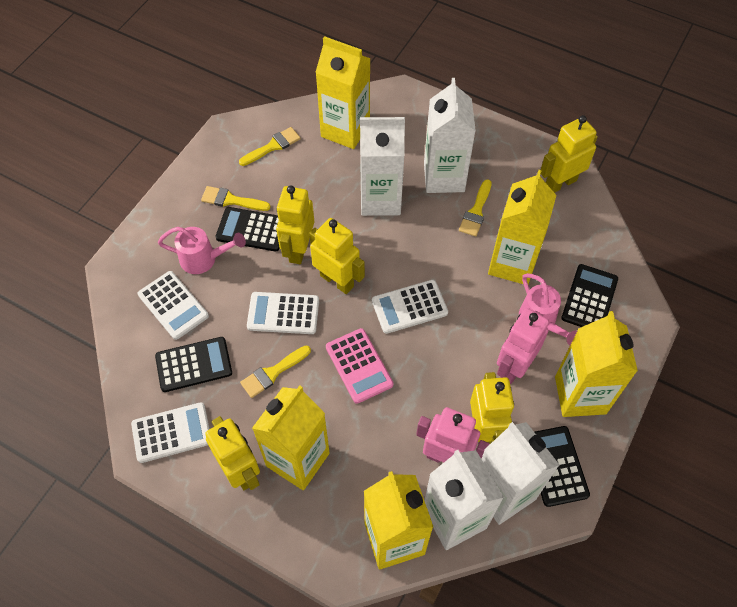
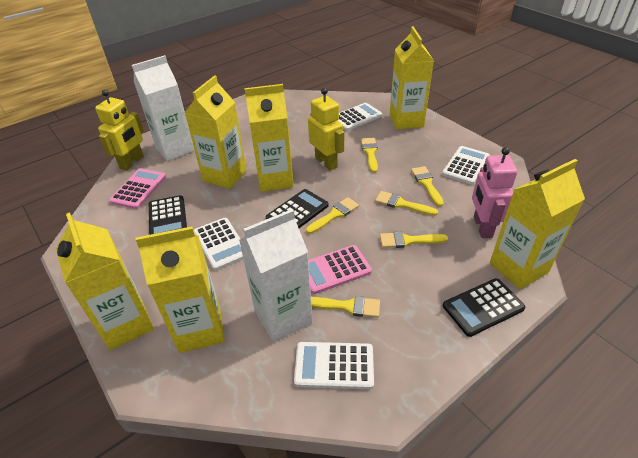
black calculator: [155,337,232,392] [215,207,280,252] [534,426,590,507] [561,264,618,327] = 4 -> [149,195,187,235] [266,189,329,228] [443,278,525,337] = 3
pink calculator: [326,328,393,404] = 1 -> [109,168,166,209] [308,245,372,294] = 2
pink robot: [416,407,490,463] [497,308,549,384] = 2 -> [472,147,517,238] = 1
pink watering can: [158,227,246,274] [519,273,577,345] = 2 -> none = 0
white carton: [360,117,405,216] [424,78,476,193] [424,450,504,550] [481,422,560,525] = 4 -> [132,55,195,161] [239,209,313,342] = 2
yellow brush: [201,186,270,211] [239,127,301,166] [240,346,311,398] [459,179,492,236] = 4 -> [306,197,359,234] [311,296,380,318] [361,138,378,173] [375,191,438,216] [380,232,448,248] [411,166,444,207] = 6
yellow carton: [252,385,330,490] [315,36,371,149] [364,471,433,569] [488,170,556,284] [555,311,638,417] = 5 -> [56,212,154,350] [136,227,224,353] [185,75,247,189] [244,84,294,192] [390,26,434,130] [490,159,585,289] = 6
yellow robot: [205,416,260,490] [276,185,314,264] [309,218,365,294] [470,372,514,444] [541,115,598,193] = 5 -> [95,90,144,171] [308,88,344,170] = 2

